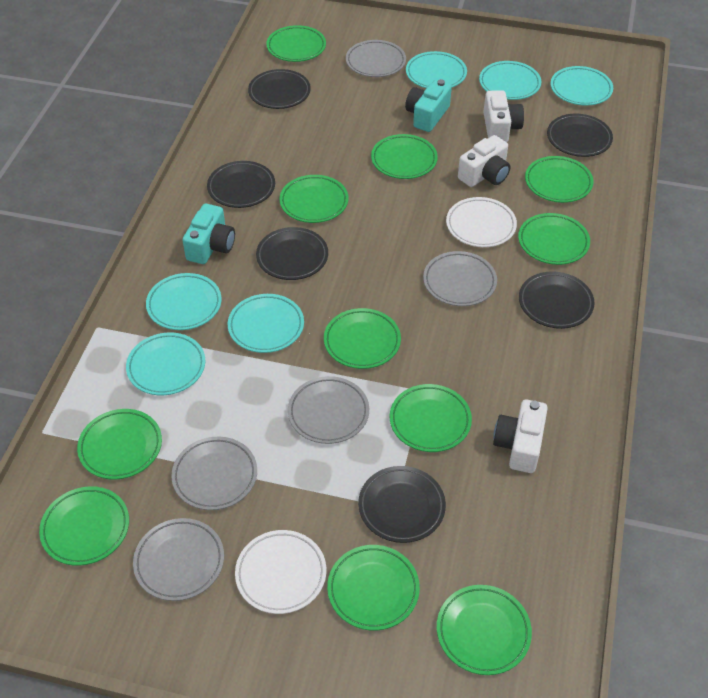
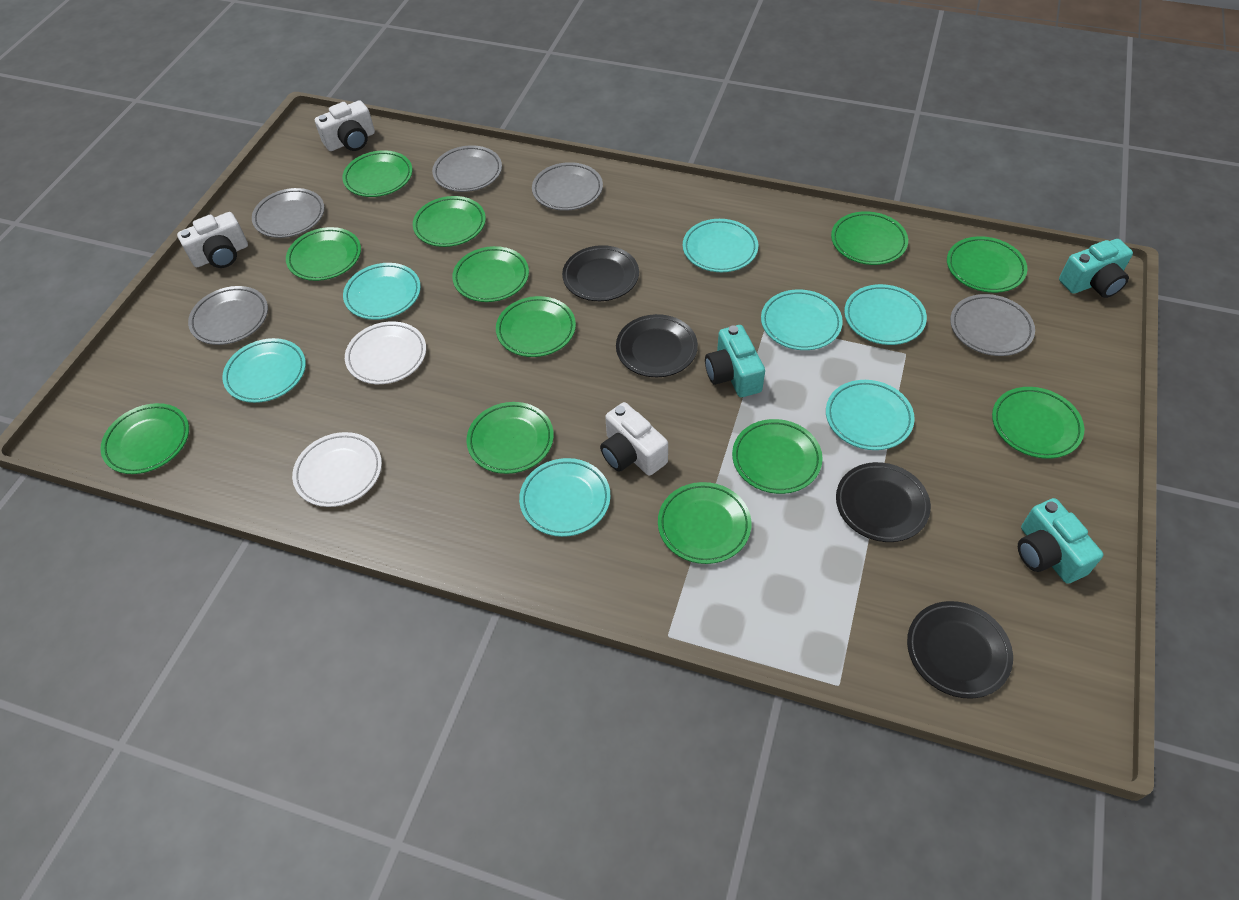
black plate: [207,161,275,208] [248,69,311,109] [256,227,328,280] [358,466,446,543] [519,271,595,329] [547,114,613,157] = 6 -> [562,245,639,301] [616,314,698,377] [836,462,931,542] [907,601,1013,699] = 4
green plate: [39,486,129,566] [77,409,162,479] [266,25,326,62] [279,175,348,223] [324,308,401,369] [327,545,420,631] [371,134,438,179] [390,384,472,452] [437,585,532,675] [518,213,590,265] [525,156,593,203] = 11 -> [100,403,189,474] [286,227,361,281] [342,150,412,197] [413,196,486,247] [452,246,529,302] [466,402,554,474] [496,296,576,357] [658,482,751,564] [732,419,823,494] [831,211,908,265] [947,236,1027,293] [992,387,1084,459] = 12
turquoise camera: [183,204,235,264] [405,79,452,132] = 2 -> [705,325,765,397] [1018,498,1103,584] [1059,239,1133,298] = 3
turquoise plate: [126,333,205,395] [146,273,222,330] [228,294,304,353] [406,51,467,88] [479,61,541,100] [550,66,613,106] = 6 -> [222,338,306,403] [343,263,421,320] [519,458,611,537] [683,219,758,272] [761,289,843,350] [826,380,915,450] [844,284,927,345] = 7

